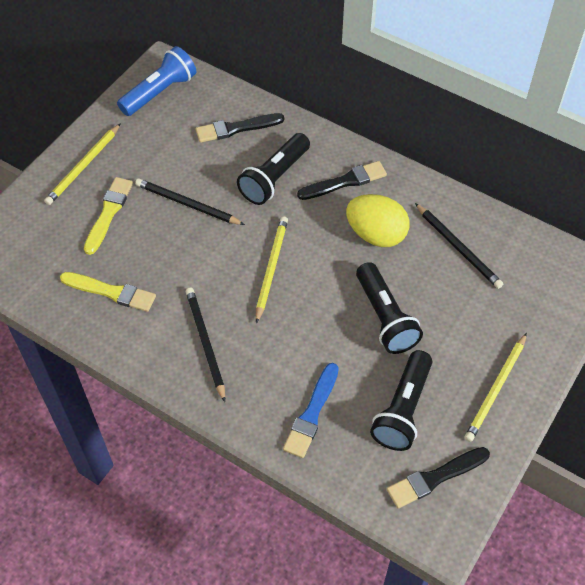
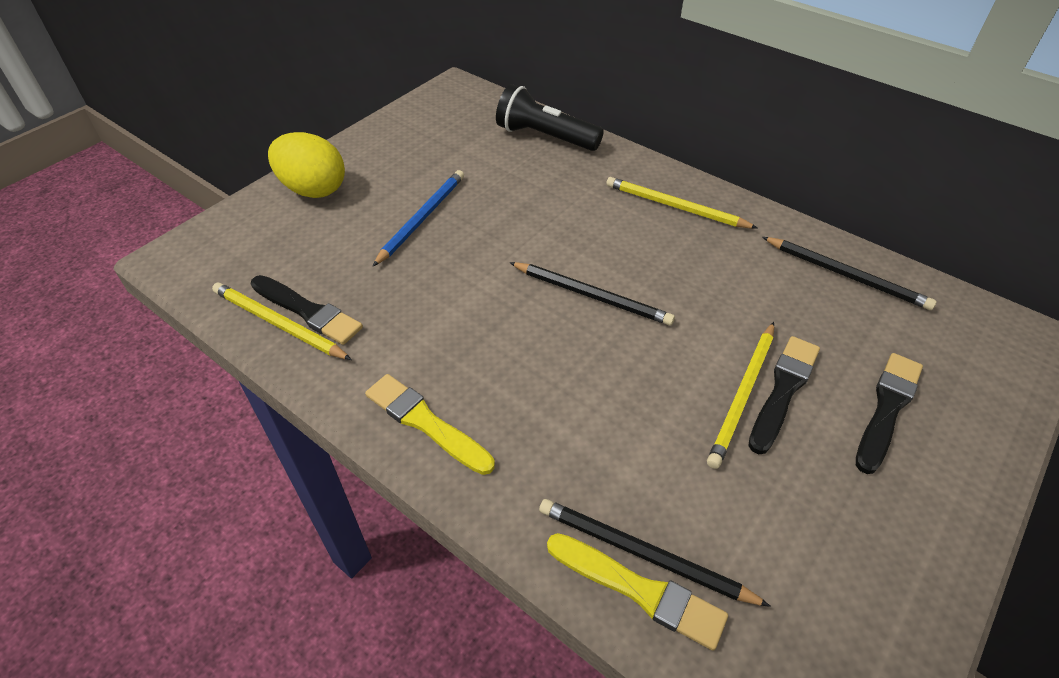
black flashlight: [237,133,310,205] [356,262,423,354] [370,350,432,451] = 3 -> [496,84,604,151] = 1
blue brush: [283,363,339,458] = 1 -> none = 0
blue flashlight: [117,46,197,116] = 1 -> none = 0
blue pencil: none = 0 -> [372,170,464,267] = 1

